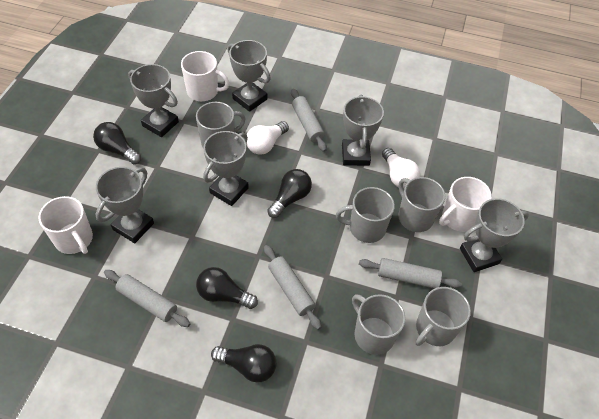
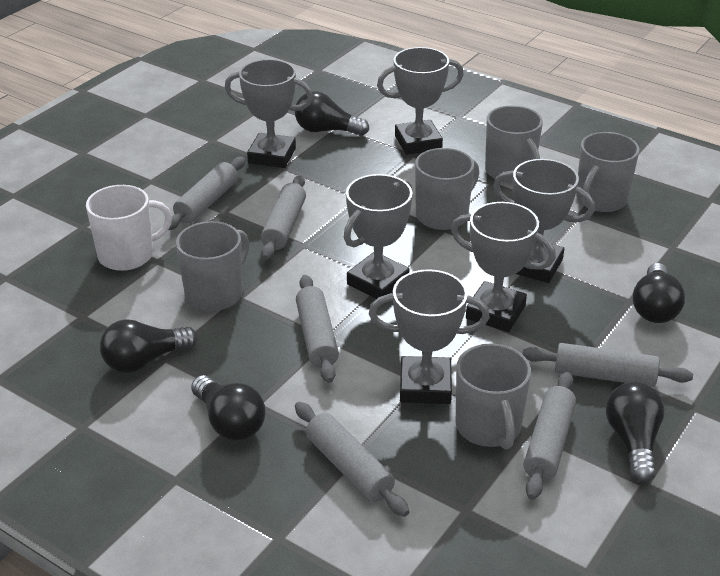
black light bulb: [93,122,141,164] [196,267,258,309] [211,344,276,383] [267,169,312,218] = 4 -> [100,319,197,373] [191,375,266,441] [295,91,369,136] [606,382,665,483] [633,263,685,323] = 5
grey rolling pin: [104,270,190,327] [264,245,321,330] [291,89,327,152] [359,258,462,289] = 4 -> [168,157,245,230] [261,175,306,260] [295,402,409,517] [296,275,339,383] [522,343,693,387] [523,372,576,500] = 6
white light bulb: [246,121,289,155] [382,148,420,189] = 2 -> none = 0
white mug: [38,196,93,254] [181,51,229,101] [439,177,492,232] = 3 -> [86,185,172,271] = 1

